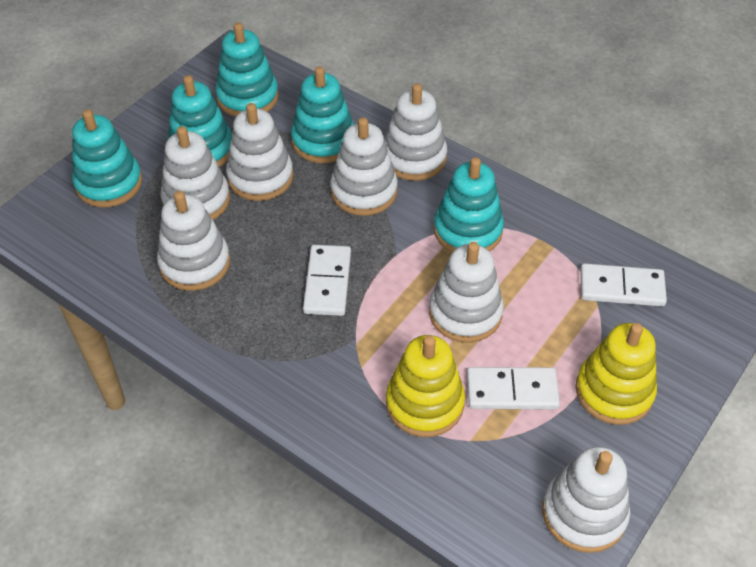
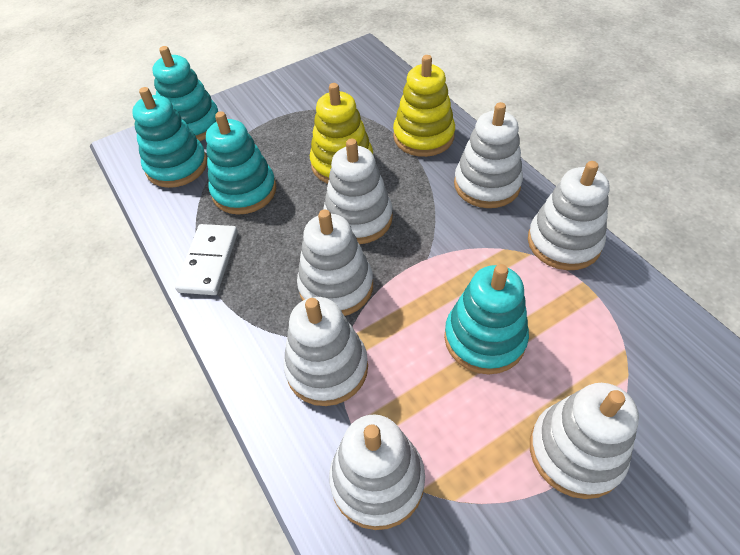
turquoise stacking toy: [72,109,142,207] [168,75,232,167] [216,23,278,117] [291,66,354,163] [434,157,504,253] = 5 -> [132,87,207,188] [152,46,218,141] [206,111,276,215] [444,264,529,375] = 4
white domino: [303,245,351,316] [467,367,560,410] [580,263,667,307] = 3 -> [175,224,238,295] = 1

